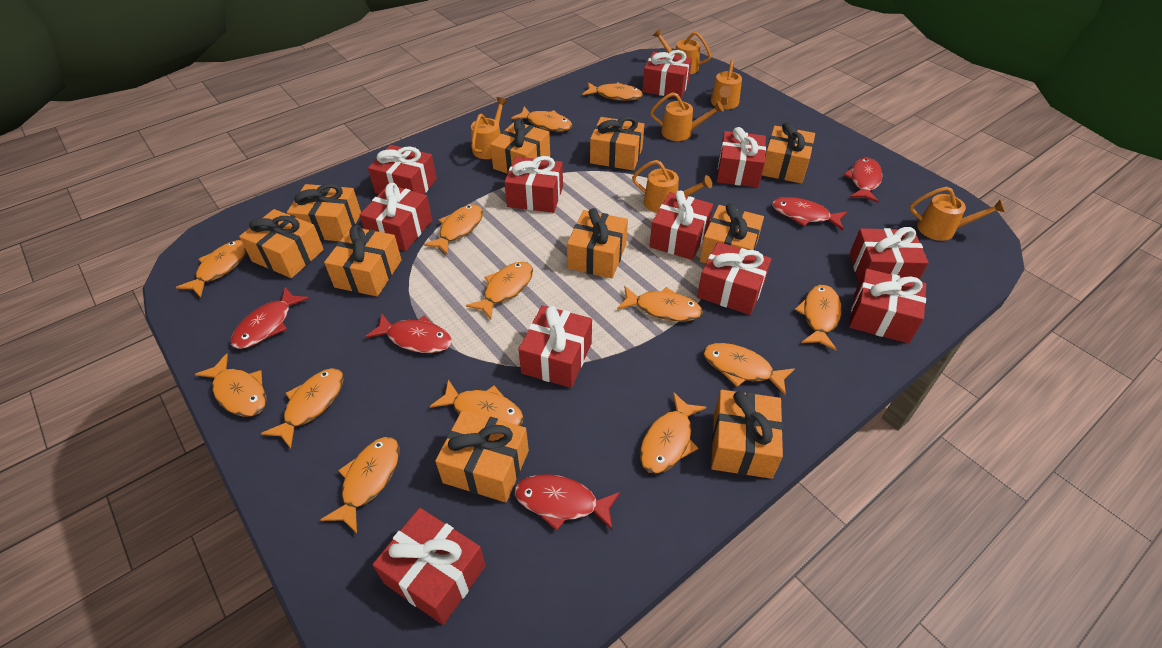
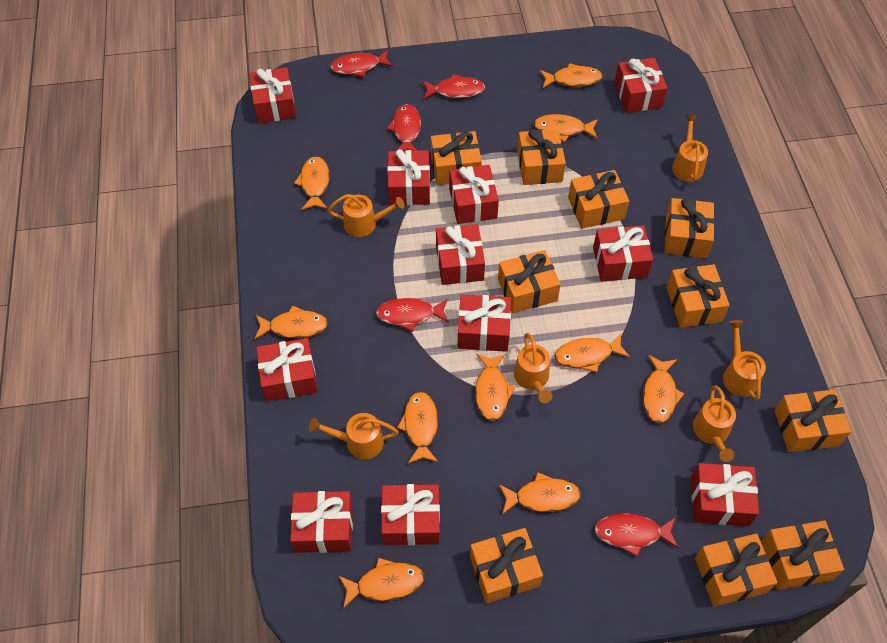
orange fish: [176,240,247,298] [195,354,267,417] [261,368,344,449] [320,437,399,533] [423,204,483,255] [430,379,524,426] [466,262,533,319] [512,107,573,131] [582,82,643,101] [617,286,703,322] [640,392,706,474] [703,343,795,395] [795,285,842,351] = 13 -> [254,305,328,339] [294,156,330,210] [339,558,425,608] [397,392,438,464] [475,354,516,421] [499,473,581,514] [534,114,598,142] [540,63,603,88] [555,333,630,372] [643,355,684,423] = 10

